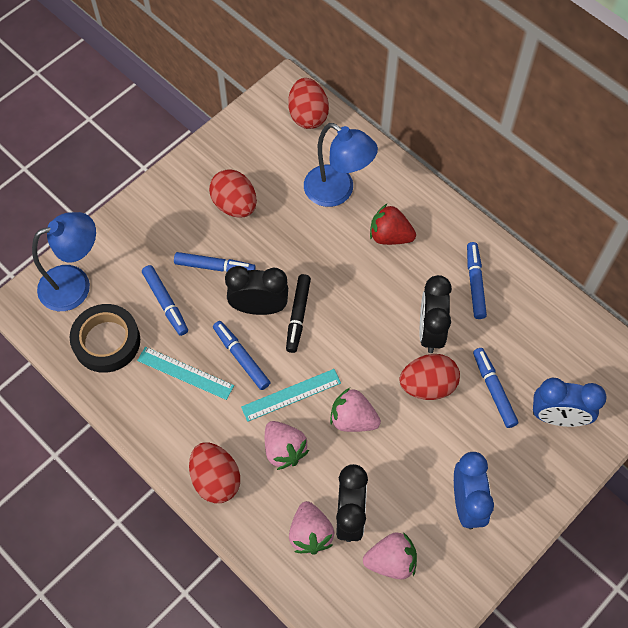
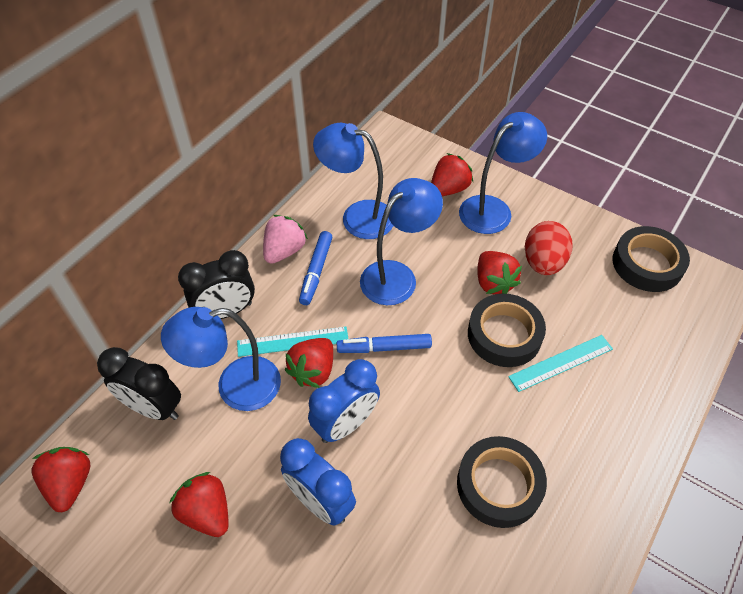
black clock: [225,266,288,315] [336,464,368,542] [420,275,452,353] = 3 -> [97,347,181,420] [178,250,255,319] = 2
black marker: [286,274,311,353] = 1 -> none = 0
black tape: [69,304,140,373] = 1 -> [457,436,547,528] [468,294,546,367] [613,226,690,292] = 3
blue lamp: [32,212,96,311] [304,123,378,207] = 2 -> [161,307,281,411] [313,123,394,239] [360,178,443,305] [459,112,547,234] = 4
blue marker: [142,265,188,336] [174,252,256,272] [213,321,271,390] [467,242,487,319] [473,348,518,428] = 5 -> [299,231,332,305] [337,334,432,353] = 2
pink strawberry: [265,421,309,470] [289,501,334,555] [330,388,381,432] [363,532,417,579] = 4 -> [263,215,308,264] = 1
red egg: [189,442,240,503] [209,169,257,218] [288,78,329,129] [399,354,460,400] = 4 -> [525,221,573,275] = 1
red strawberry: [370,204,416,245] = 1 -> [32,447,90,512] [169,472,228,537] [285,338,333,388] [431,153,473,196] [477,251,522,294] = 5

